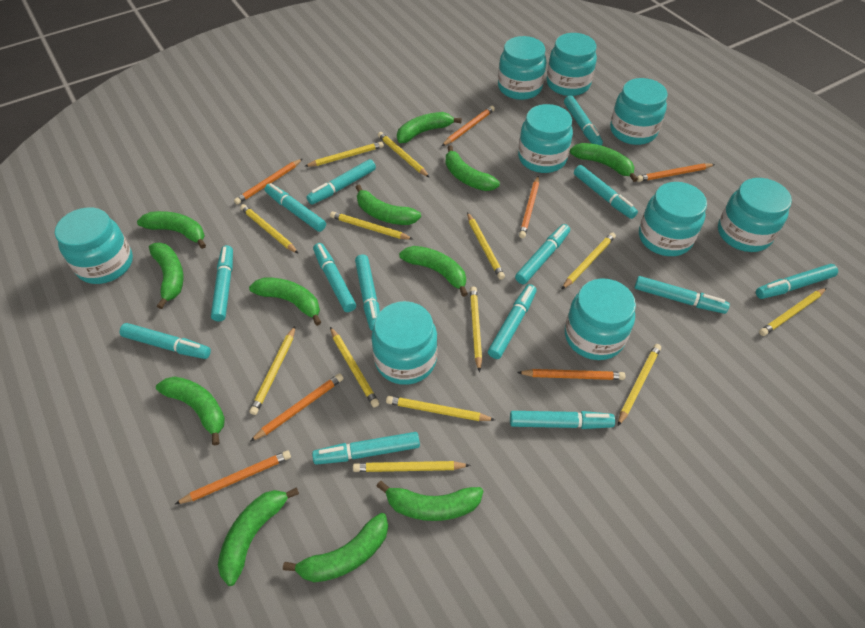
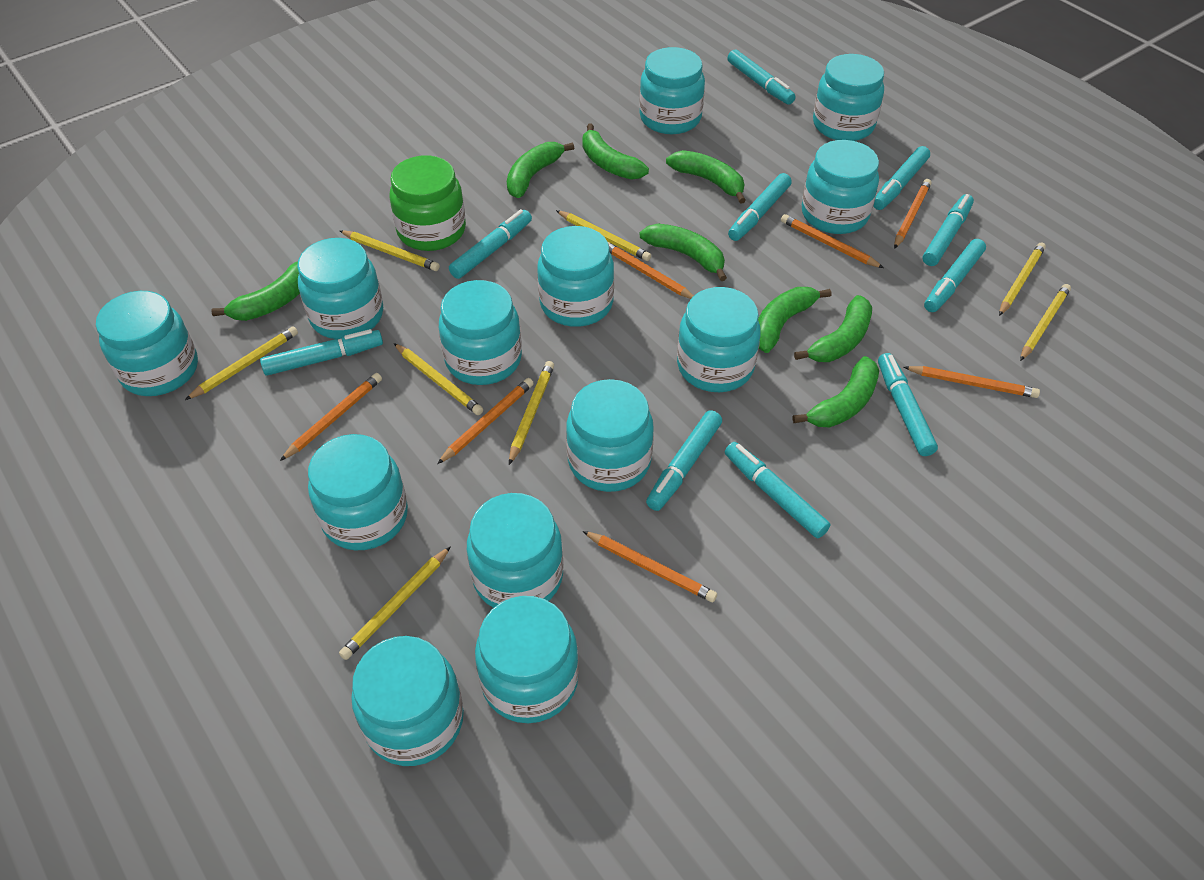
green banana: [137,211,206,249] [149,243,184,309] [156,376,225,446] [218,487,299,586] [249,277,321,326] [283,513,388,582] [355,185,421,225] [376,481,483,521] [397,112,462,143] [399,246,468,297] [446,145,500,191] [570,143,638,182] = 12 -> [211,262,300,321] [507,142,574,198] [582,124,649,179] [640,224,727,281] [666,150,746,204] [758,287,831,353] [793,356,879,428] [794,295,872,362] = 8
green jar: none = 0 -> [390,155,466,251] = 1
turquoise jar: [55,207,133,284] [371,301,438,385] [498,36,547,100] [518,104,573,173] [546,33,597,96] [565,278,636,360] [610,78,668,145] [639,182,707,256] [718,178,792,252] = 9 -> [96,291,198,396] [297,238,383,339] [308,434,408,550] [351,636,464,766] [439,280,522,385] [467,493,564,608] [475,596,579,723] [537,226,614,327] [566,379,654,492] [639,47,705,134] [677,287,761,392] [802,140,879,234] [813,54,884,141] = 13
turquoise marker: [120,323,211,359] [211,245,233,322] [265,183,326,232] [306,159,376,205] [312,432,420,465] [313,243,356,312] [355,255,380,331] [488,284,537,359] [510,411,615,429] [515,224,570,284] [564,95,603,145] [574,165,638,219] [635,276,730,314] [756,264,838,299] = 14 -> [260,329,383,376] [449,209,532,279] [646,410,722,511] [725,442,830,538] [727,49,796,105] [728,173,792,241] [873,146,930,210] [878,353,938,456] [923,194,974,266] [924,239,986,312] = 10
yellow pencil: [240,204,299,254] [250,325,296,415] [304,141,384,167] [330,211,414,240] [330,327,379,407] [353,461,471,472] [378,132,430,178] [386,396,495,421] [467,212,505,280] [470,286,482,372] [561,232,616,290] [618,344,661,426] [759,288,826,336] = 13 -> [185,326,298,400] [339,230,440,271] [339,546,451,660] [394,343,483,415] [509,361,554,465] [556,210,651,261] [999,242,1046,316] [1020,284,1071,361] = 8

